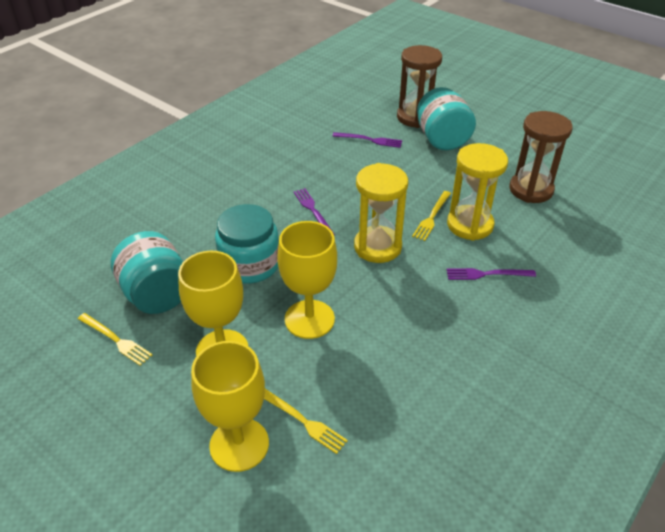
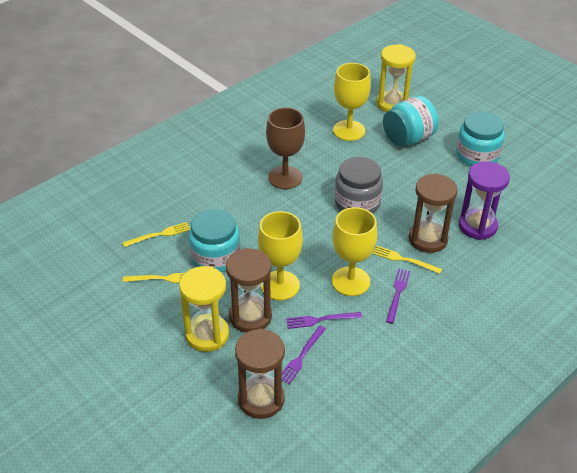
brown goblet: none = 0 -> [266,107,305,189] = 1
brown hourglass: [397,45,442,128] [509,111,572,203] = 2 -> [226,248,272,333] [235,328,285,419] [409,173,458,253] = 3
grey jar: none = 0 -> [335,157,383,214] = 1
purple hourglass: none = 0 -> [459,161,510,240] = 1

